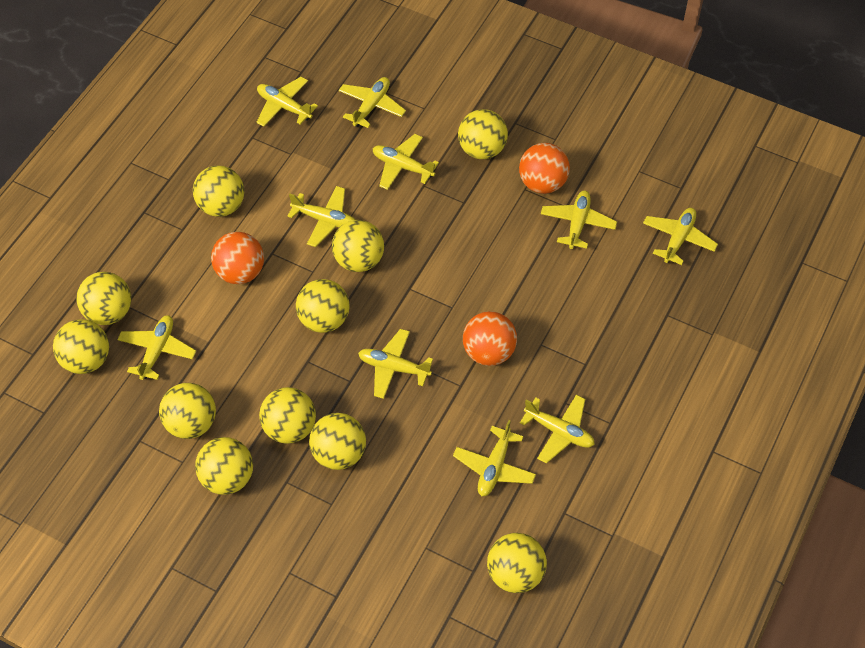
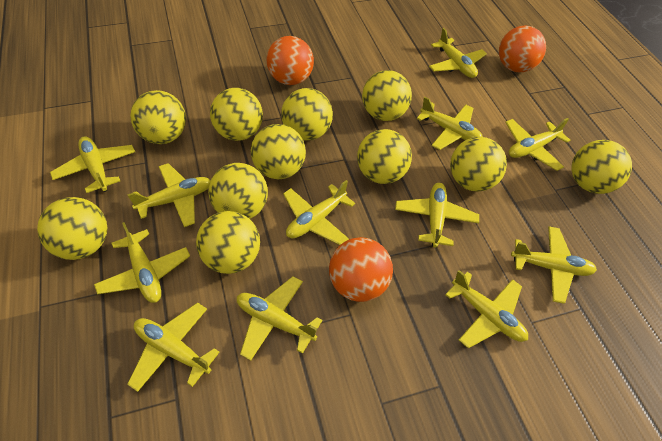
yellow plane: [117,315,196,380] [257,77,318,127] [287,186,355,247] [339,77,406,128] [358,329,433,399] [373,134,439,190] [453,420,536,496] [520,395,595,464] [541,190,617,249] [643,208,718,265] = 10 -> [50,136,135,193] [94,222,190,303] [127,163,211,227] [127,303,219,392] [237,276,322,361] [283,180,355,245] [395,183,479,248] [417,97,483,150] [429,28,487,78] [445,270,528,348] [505,118,570,171] [511,226,597,304] = 12

